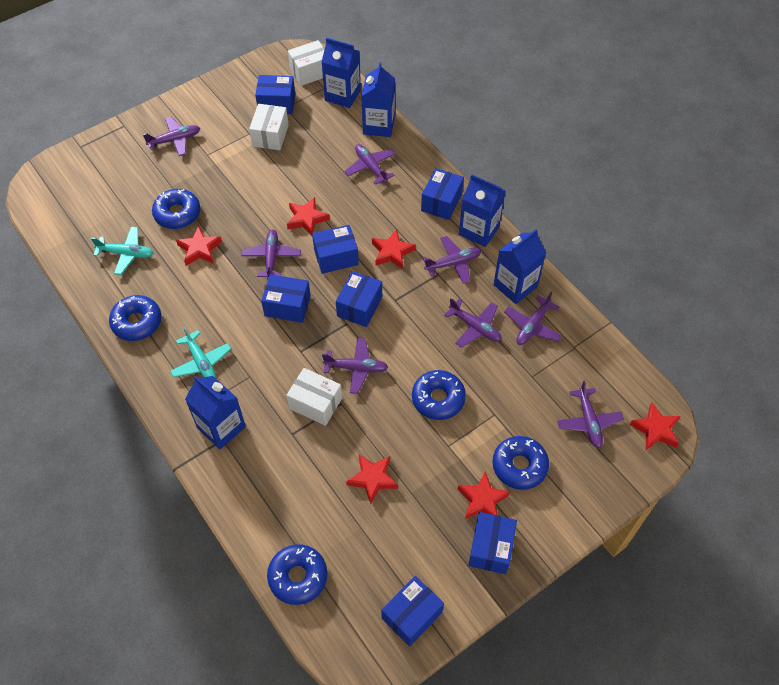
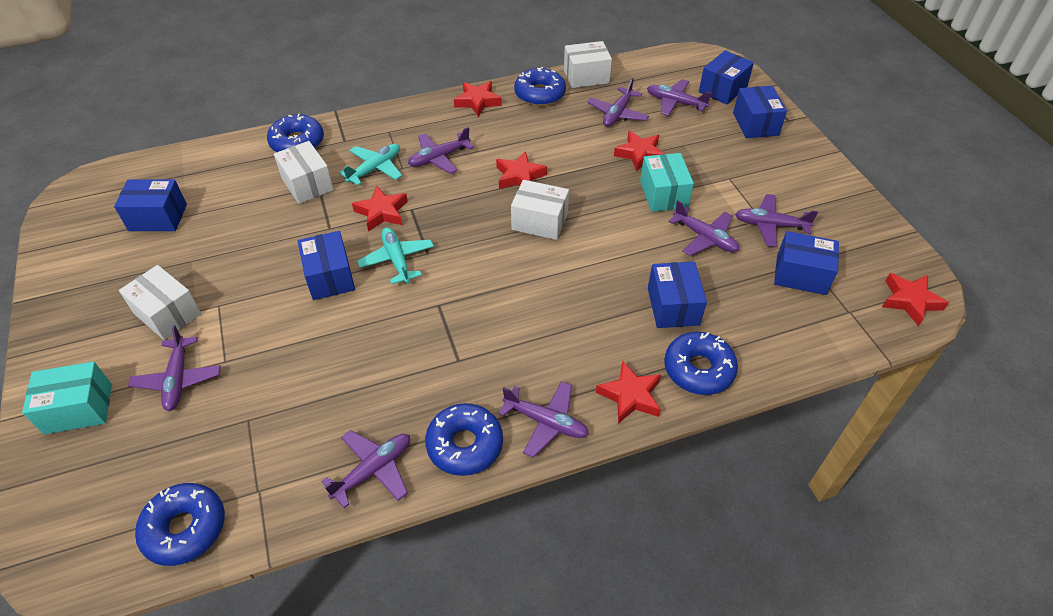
blue box: [255,75,295,114] [261,274,311,323] [312,225,359,274] [336,271,382,327] [381,576,444,647] [421,168,464,220] [468,512,517,574] = 7 -> [114,180,187,231] [298,231,355,300] [648,262,707,328] [699,50,754,105] [733,86,787,138] [774,231,839,295] = 6
blue carton: [185,376,246,449] [322,38,361,108] [361,62,395,137] [459,175,506,247] [493,229,546,304] = 5 -> none = 0
turquoise box: none = 0 -> [22,362,112,434] [640,153,694,212] = 2
white box: [249,104,289,150] [286,368,342,426] [288,40,325,86] = 3 -> [119,265,201,340] [274,141,334,204] [511,180,569,240] [564,41,612,88] = 4

